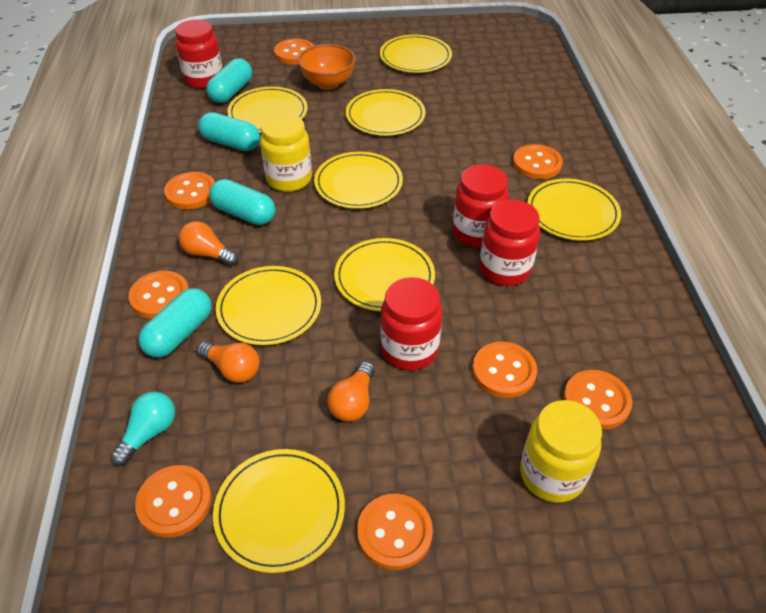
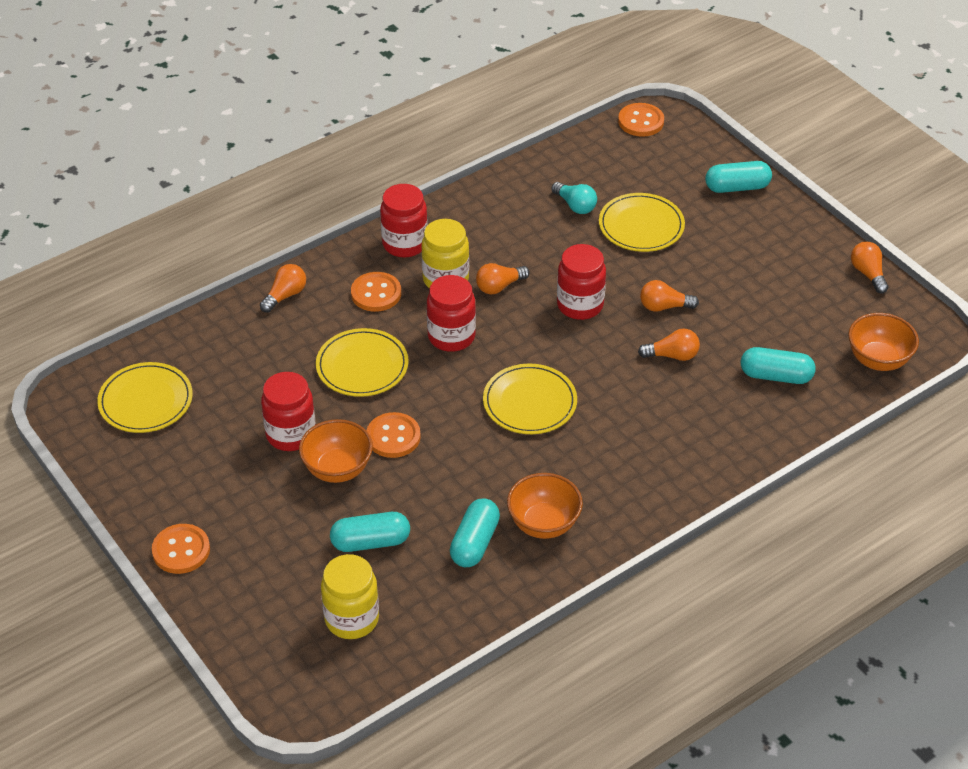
orange bowl: [298,44,356,90] = 1 -> [299,419,373,483] [507,473,583,539] [848,313,919,371] = 3
orange button: [129,271,189,319] [135,465,212,537] [164,172,215,209] [274,39,314,64] [357,494,433,570] [472,342,537,398] [513,144,563,179] [563,370,632,430] = 8 -> [152,524,210,574] [351,272,401,312] [366,412,421,458] [618,103,664,137] = 4
orange light bulb: [179,221,238,266] [197,341,260,383] [327,361,375,422] = 3 -> [260,264,306,313] [476,263,530,295] [638,328,700,361] [640,280,699,312] [851,242,888,293] = 5
yellow plate: [213,449,345,573] [216,266,321,345] [227,87,308,133] [314,152,403,209] [334,238,435,311] [346,89,426,136] [380,34,452,73] [527,179,621,241] = 8 -> [97,362,193,433] [316,328,409,397] [483,364,577,434] [599,193,685,252] = 4

